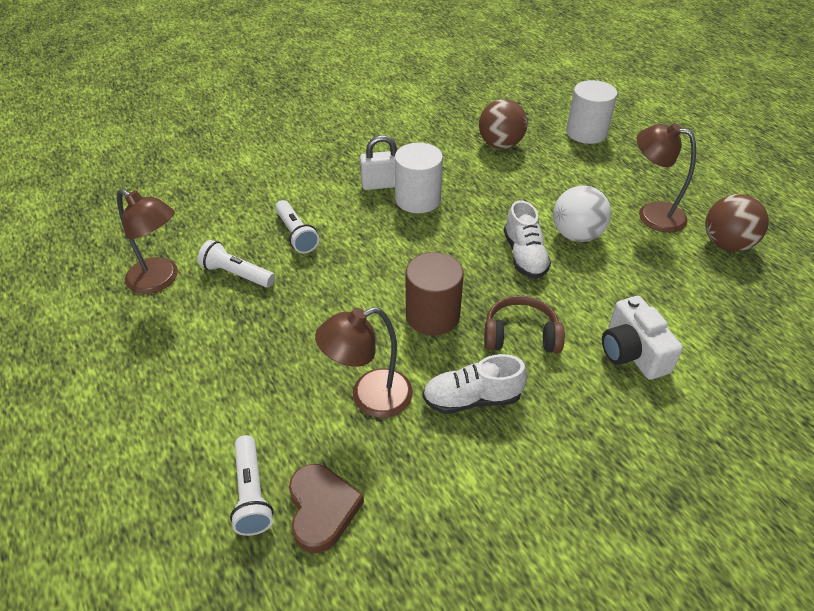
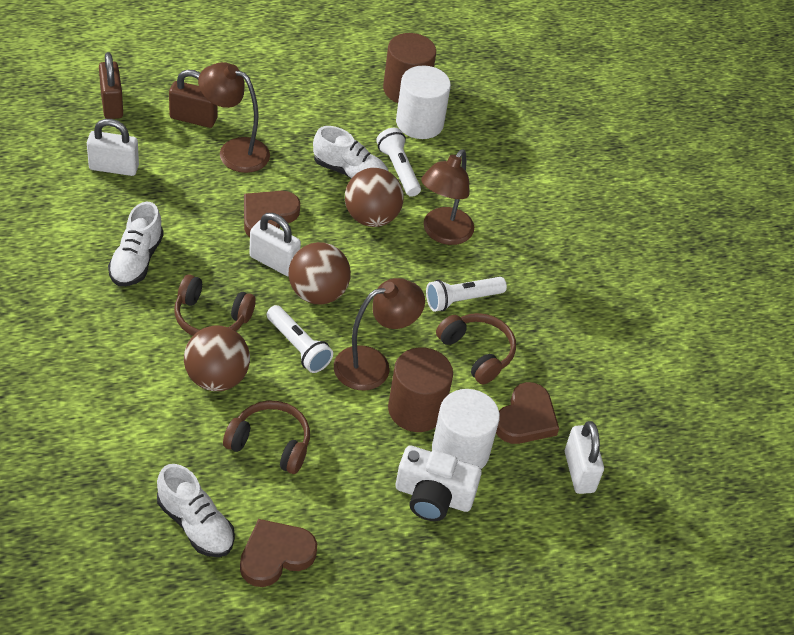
brown ball: [479,99,528,149] [705,194,769,251] = 2 -> [184,325,250,391] [289,242,351,305] [345,168,404,227] = 3
brown cylinder: [406,252,464,335] = 1 -> [383,33,436,103] [388,347,453,432] = 2
brown headphones: [484,295,565,353] = 1 -> [174,274,256,336] [223,401,310,474] [436,313,516,384] = 3
brown heart: [289,464,364,553] = 1 -> [240,519,317,587] [244,191,300,237] [496,382,559,444] = 3
brown padlock: none = 0 -> [99,52,123,119] [169,70,218,128] = 2
white ball: [553,185,611,242] = 1 -> none = 0
white padlock: [360,135,397,190] = 1 -> [87,119,139,176] [249,213,301,276] [565,421,604,494] = 3
white shoe: [423,354,527,414] [504,200,551,279] = 2 -> [108,202,164,286] [157,464,235,557] [313,126,389,178] = 3

